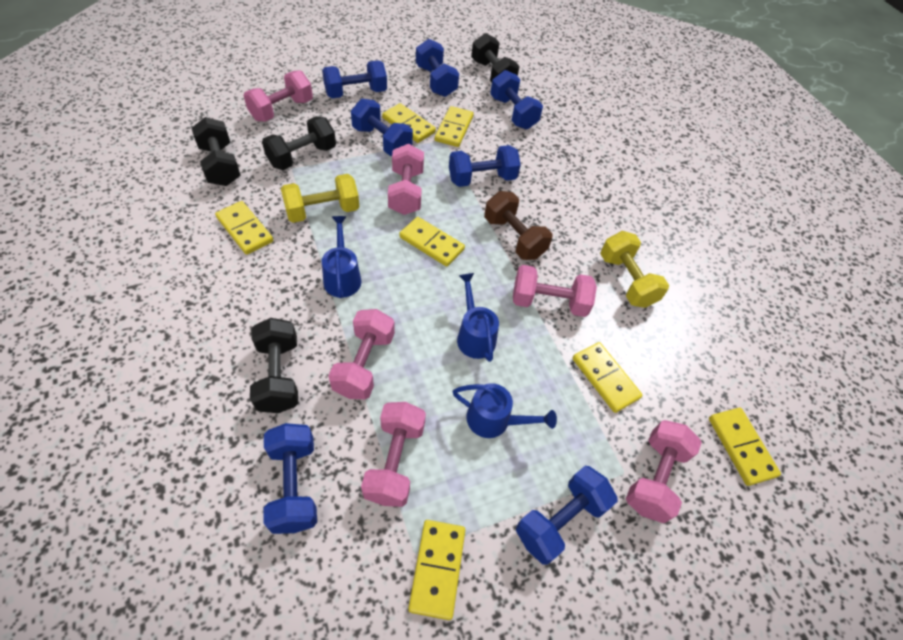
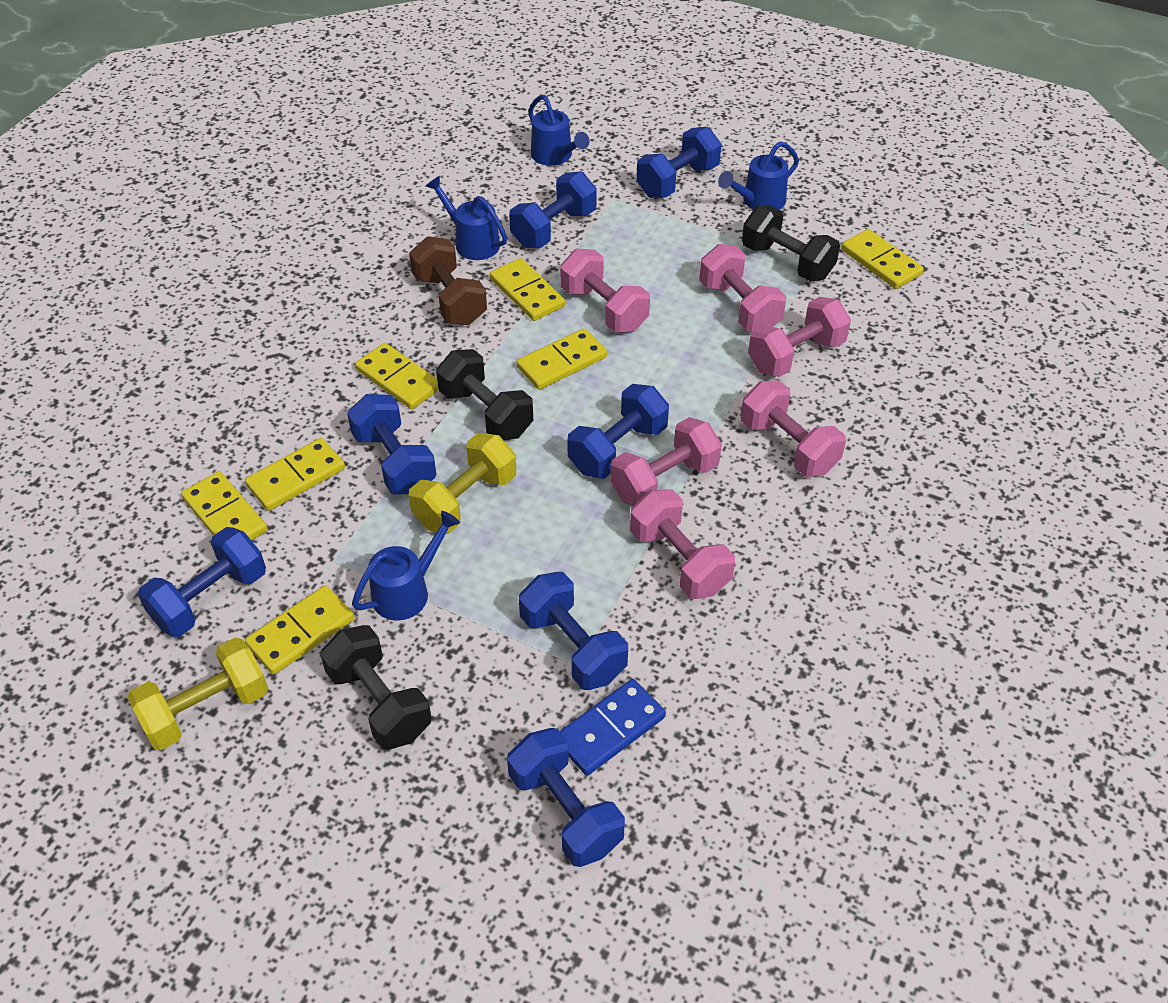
black dumbbell: [192,117,241,186] [250,318,298,413] [262,116,336,170] [471,33,520,82] = 4 -> [320,625,432,750] [436,349,533,440] [742,205,840,281] = 3
blue domino: none = 0 -> [560,679,666,776] = 1
blue watering can: [322,216,361,298] [453,383,557,438] [457,273,499,362] = 3 -> [352,511,460,620] [426,176,507,260] [528,95,590,166] [718,142,799,210] = 4

